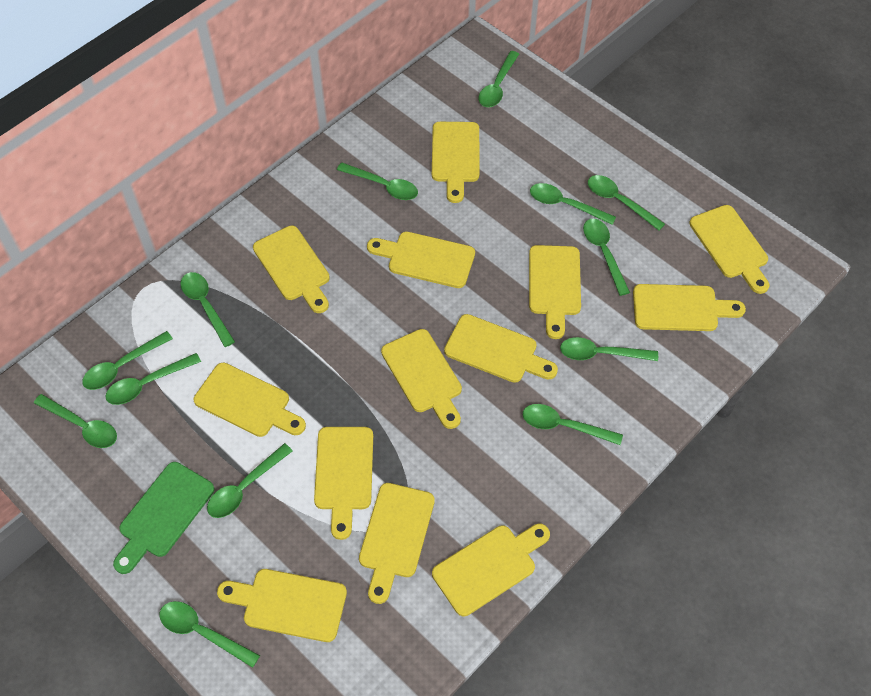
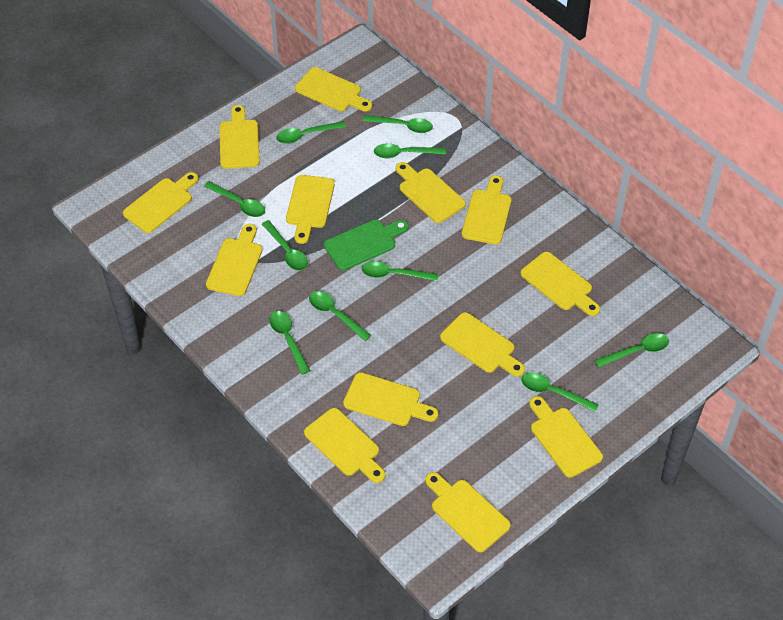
green spoon: [34,394,117,448] [82,331,173,390] [105,353,201,405] [160,601,260,668] [181,272,235,347] [207,443,293,518] [337,162,418,200] [479,51,519,107] [523,404,623,445] [530,183,616,225] [560,337,658,361] [583,219,630,296] [588,175,665,231] = 13 -> [204,181,265,217] [262,220,308,271] [269,311,310,375] [276,121,346,144] [309,291,371,341] [362,261,438,281] [363,115,433,133] [374,143,446,158] [521,372,599,412] [594,333,669,368] = 10

